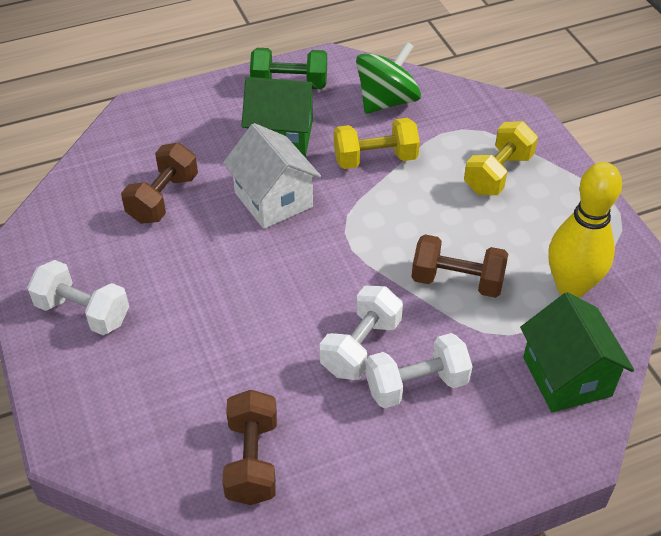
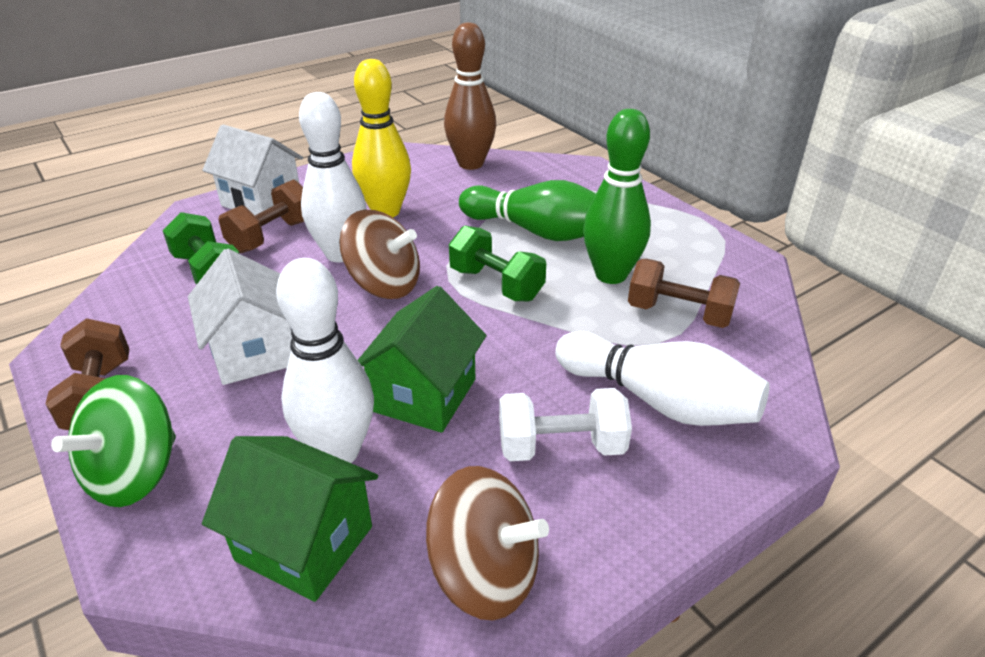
brown bowling pin: none = 0 -> [444,22,496,170] = 1
brown spinning top: none = 0 -> [339,210,420,299] [426,466,549,620] = 2
green bowling pin: none = 0 -> [459,180,596,241] [583,109,651,284] = 2
green dumbbell: [250,48,327,89] = 1 -> [163,212,239,285] [449,226,546,301] = 2
white bowling pin: none = 0 -> [276,258,374,463] [299,92,367,262] [555,331,770,426] = 3
white dumbbell: [27,260,129,335] [320,286,403,380] [365,333,473,408] = 3 -> [499,388,632,461] = 1
white house: [223,123,321,229] = 1 -> [188,249,292,385] [202,125,303,216] = 2
yellow dumbbell: [334,118,420,169] [464,121,538,195] = 2 -> none = 0

